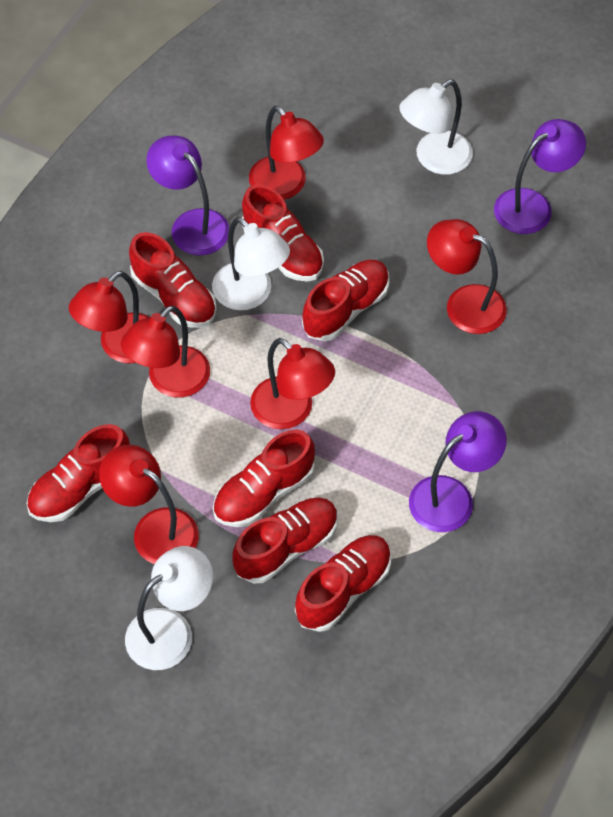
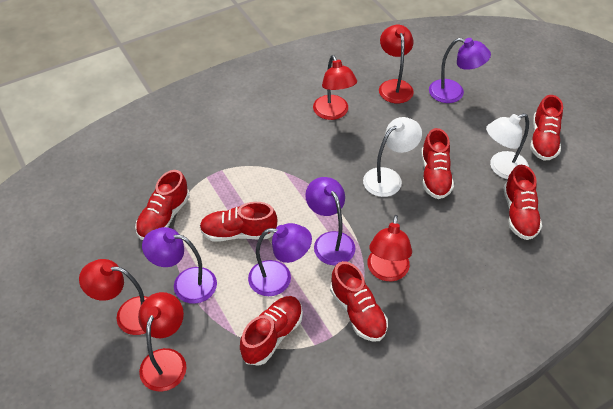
purple lamp: [146,136,229,255] [409,411,507,532] [494,119,586,234] = 3 -> [142,227,217,304] [248,223,312,296] [305,177,355,265] [429,38,491,103] = 4
red lamp: [69,271,150,364] [99,445,199,564] [121,305,210,398] [249,106,324,200] [250,338,335,430] [427,219,507,334] = 6 -> [79,259,148,335] [138,292,186,392] [313,55,357,120] [368,215,412,281] [379,25,414,103] = 5
white lamp: [125,546,213,670] [212,217,290,310] [399,80,473,175] = 3 -> [363,117,422,197] [486,113,529,179] = 2

